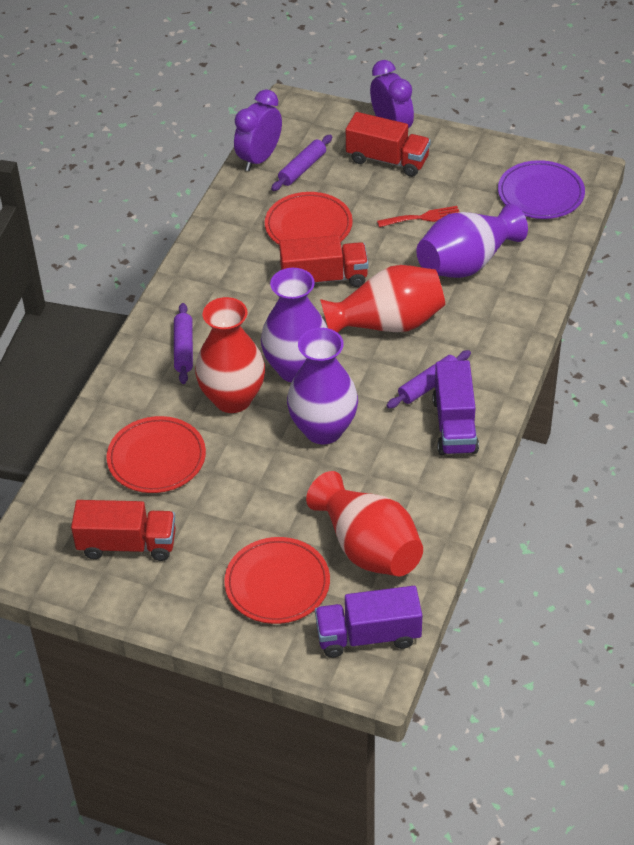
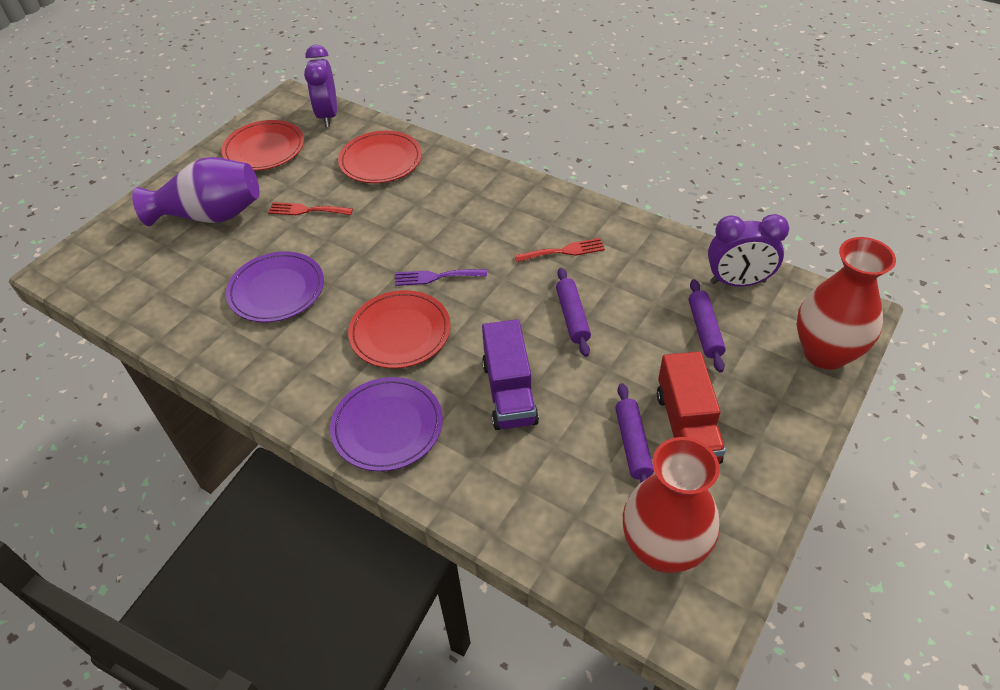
purple fork: none = 0 -> [395,269,487,286] = 1
purple plate: [498,160,585,219] = 1 -> [226,251,324,322] [330,377,443,471] = 2
purple truck: [315,586,422,658] [432,360,479,455] = 2 -> [482,319,539,430] = 1
purple vase: [261,268,327,383] [287,328,358,444] [416,204,528,278] = 3 -> [132,157,259,226] = 1
red fork: [377,206,459,227] = 1 -> [268,202,353,215] [514,238,605,262] = 2
red truck: [71,500,176,561] [279,235,368,287] [346,112,430,177] = 3 -> [657,351,726,464] = 1
red vase: [195,297,265,413] [306,471,423,576] [320,265,445,333] = 3 -> [623,437,720,573] [797,237,896,370] = 2

